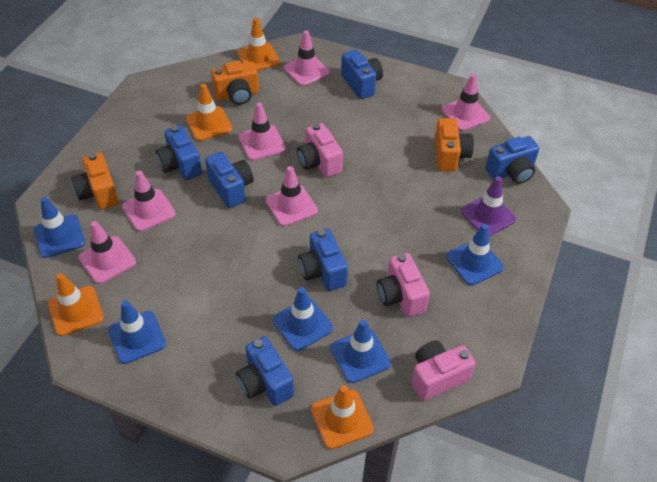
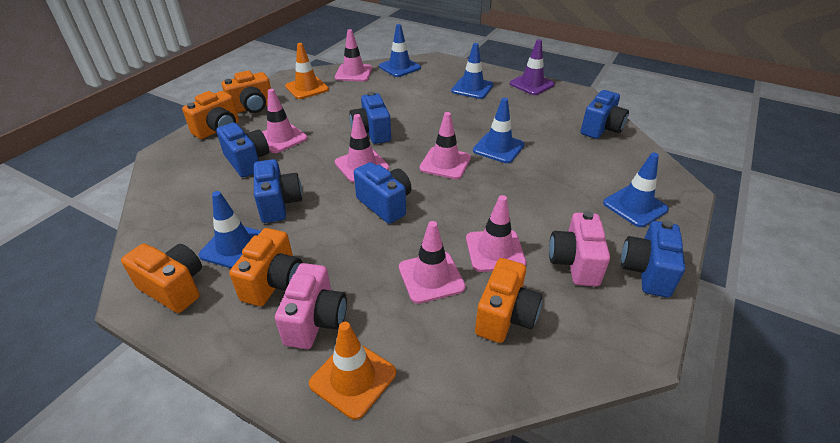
orange camera: [71,152,119,210] [211,61,259,105] [435,118,474,172] = 3 -> [121,244,202,313] [182,91,239,139] [222,71,271,113] [229,228,303,306] [475,258,542,343] = 5
orange traffic cone: [48,273,104,336] [186,84,232,141] [237,18,280,71] [311,385,374,449] = 4 -> [285,43,329,99] [309,322,396,420] = 2
pink camera: [297,123,343,178] [377,253,430,317] [411,340,476,401] = 3 -> [275,263,347,349] [549,211,610,286] = 2

